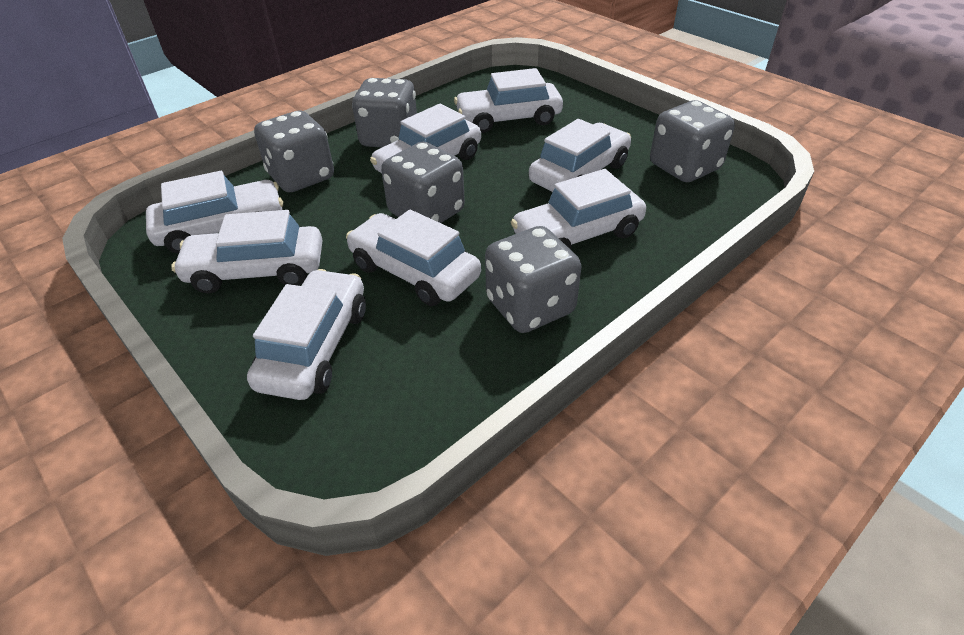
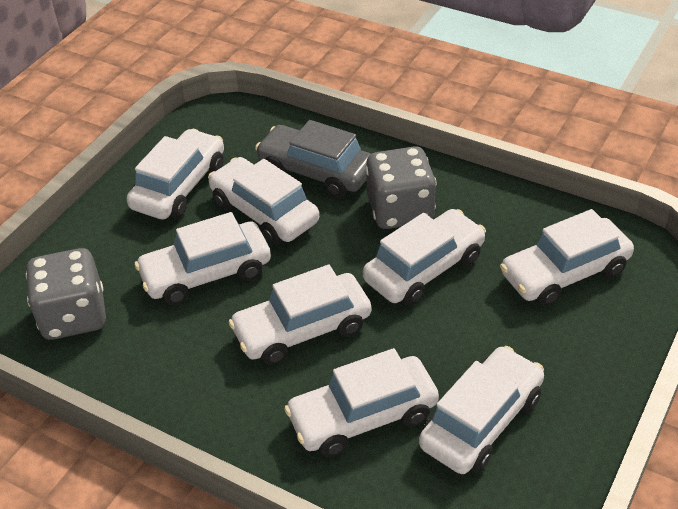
grey car: none = 0 -> [255,120,371,198] = 1
grey dice: [254,111,334,193] [352,78,417,147] [381,142,465,223] [485,226,581,333] [650,100,735,183] = 5 -> [26,248,106,340] [365,146,437,229] = 2

